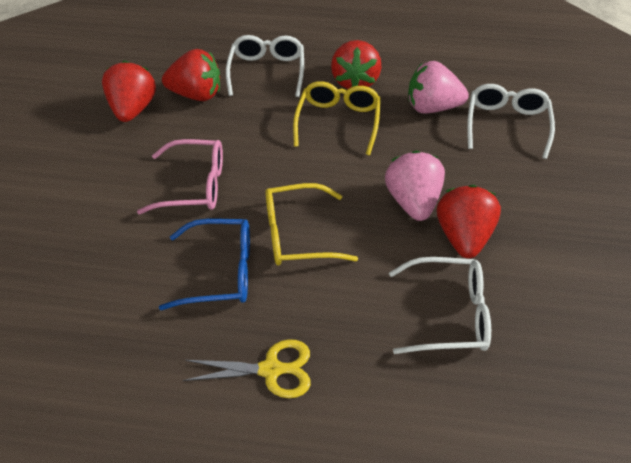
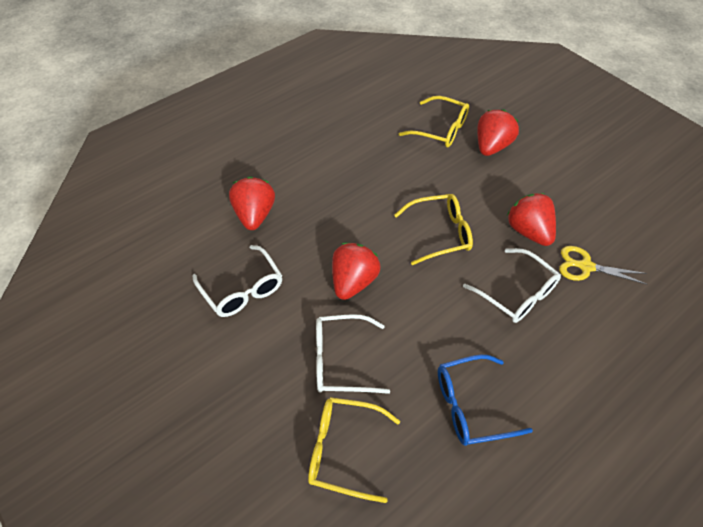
pink glasses: [137,139,223,214] = 1 -> none = 0
pink strawberry: [385,151,445,221] [408,61,469,114] = 2 -> none = 0
yellow glasses: [265,183,358,266] [293,81,381,155] = 2 -> [308,397,400,503] [394,194,473,265] [399,96,469,147] = 3

